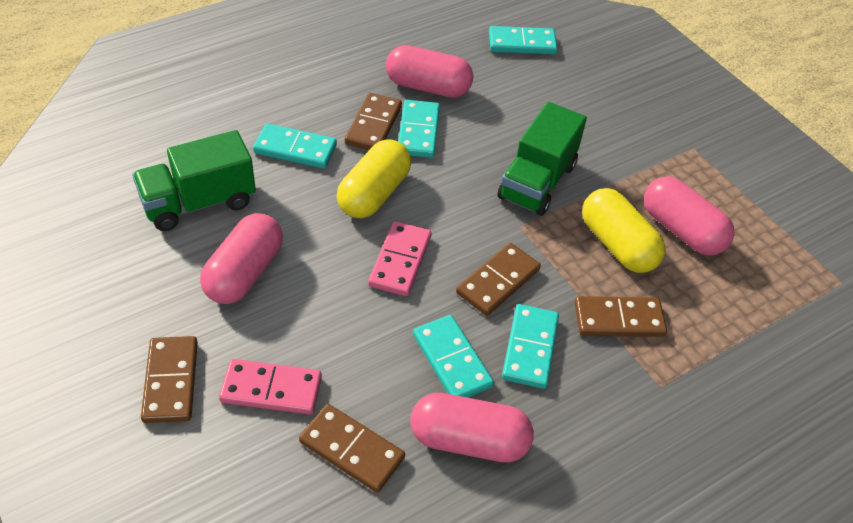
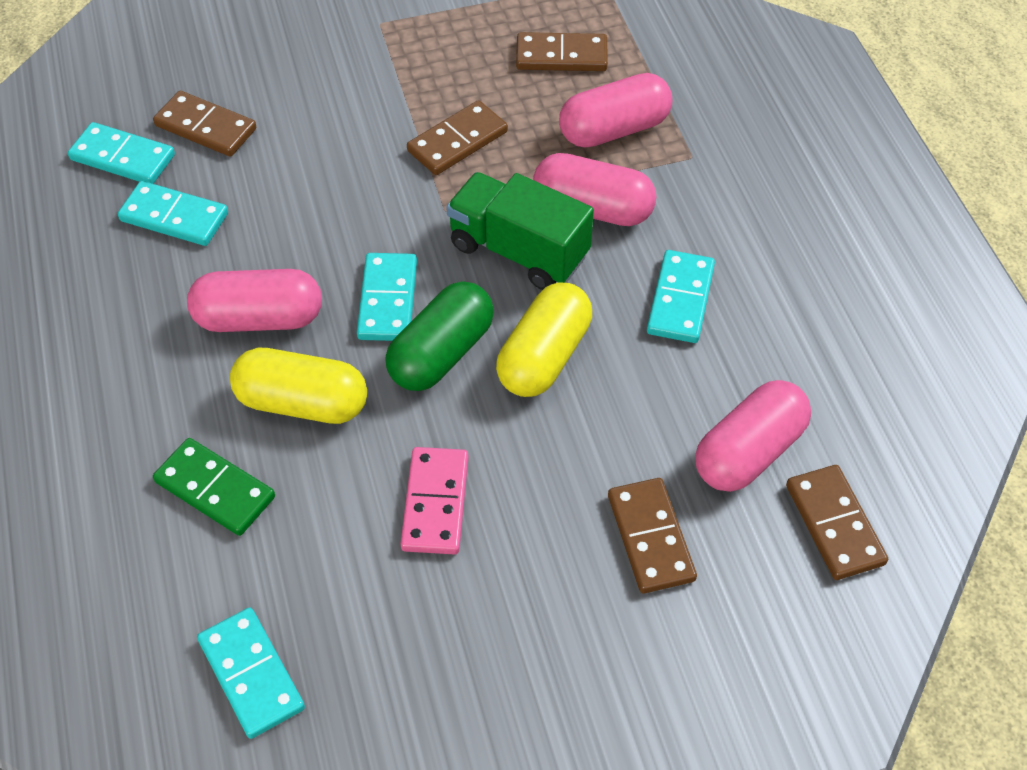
green capsule: none = 0 -> [385,281,494,391] = 1
green domino: none = 0 -> [153,438,275,536] = 1
green truck: [132,130,256,231] [497,102,587,216] = 2 -> [446,172,594,290] = 1
pink domino: [219,359,322,414] [368,221,432,296] = 2 -> [400,447,469,554] = 1

